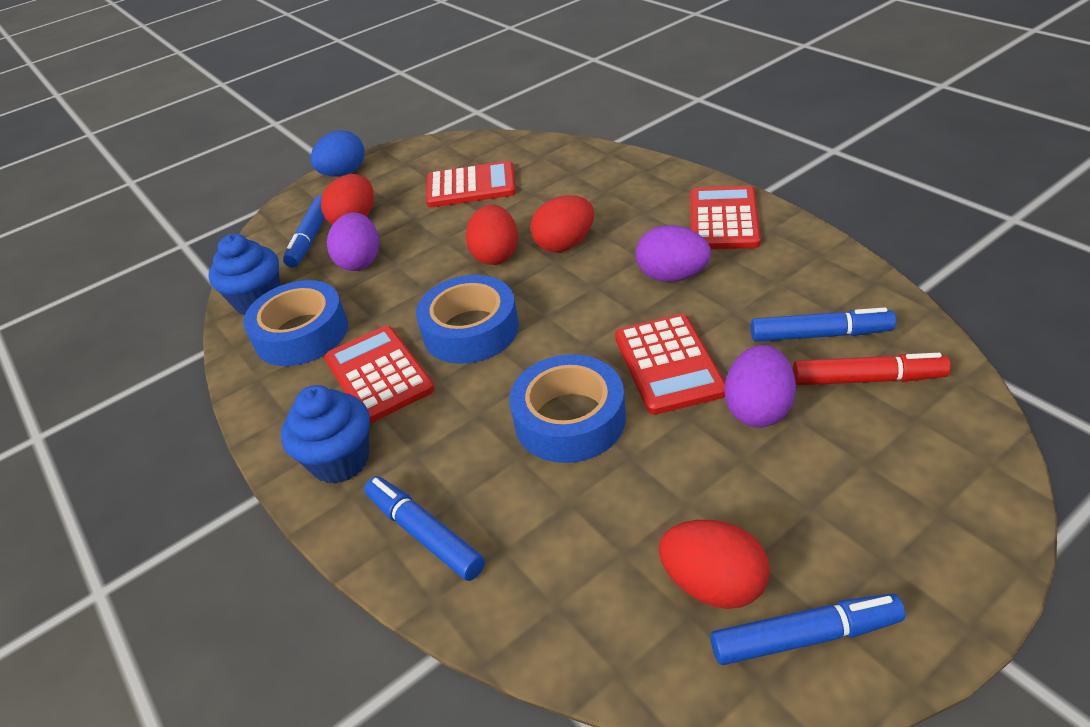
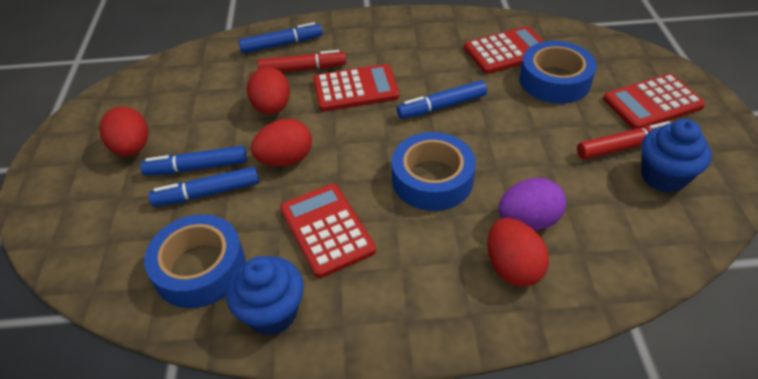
blue egg: [310,130,365,177] = 1 -> none = 0
purple egg: [327,212,379,271] [636,225,711,282] [724,345,796,428] = 3 -> [498,178,566,230] = 1
red marker: [793,353,951,385] = 1 -> [258,50,346,72] [577,121,671,160] = 2

